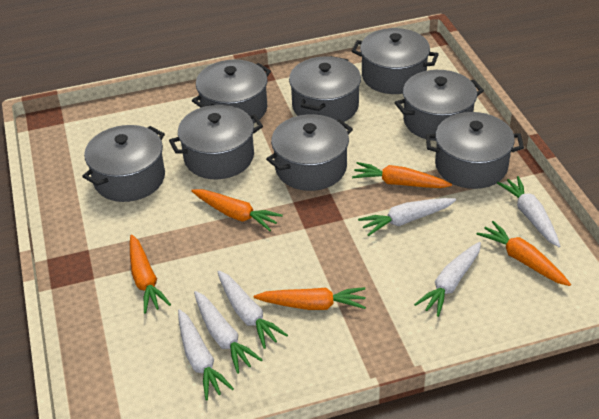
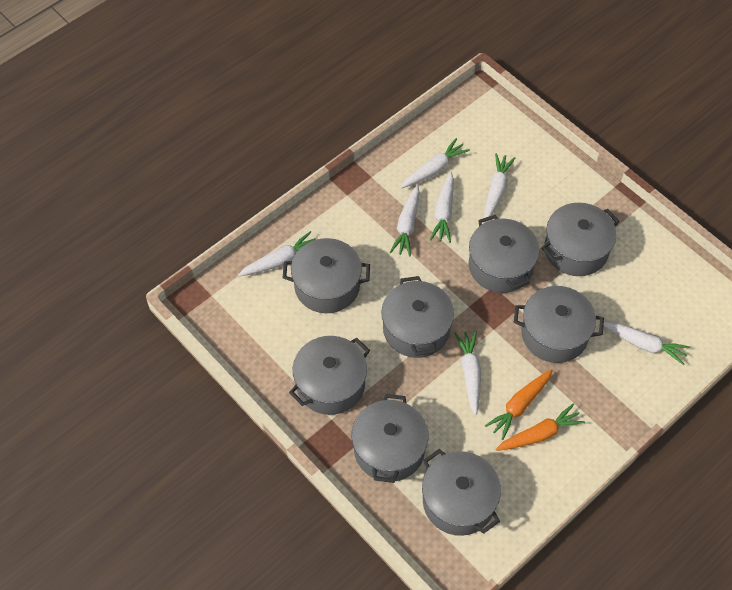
orange carrot: [130,234,171,314] [191,189,283,231] [254,287,366,310] [352,162,452,188] [477,221,571,286] = 5 -> [485,369,553,440] [496,404,585,451] = 2
white carrot: [178,309,234,400] [194,291,262,374] [217,270,288,349] [358,198,456,236] [414,242,481,317] [497,176,560,247] = 6 -> [238,231,316,276] [390,185,420,257] [400,138,470,188] [430,172,454,243] [454,331,481,415] [484,153,515,222] [603,321,690,365] = 7

